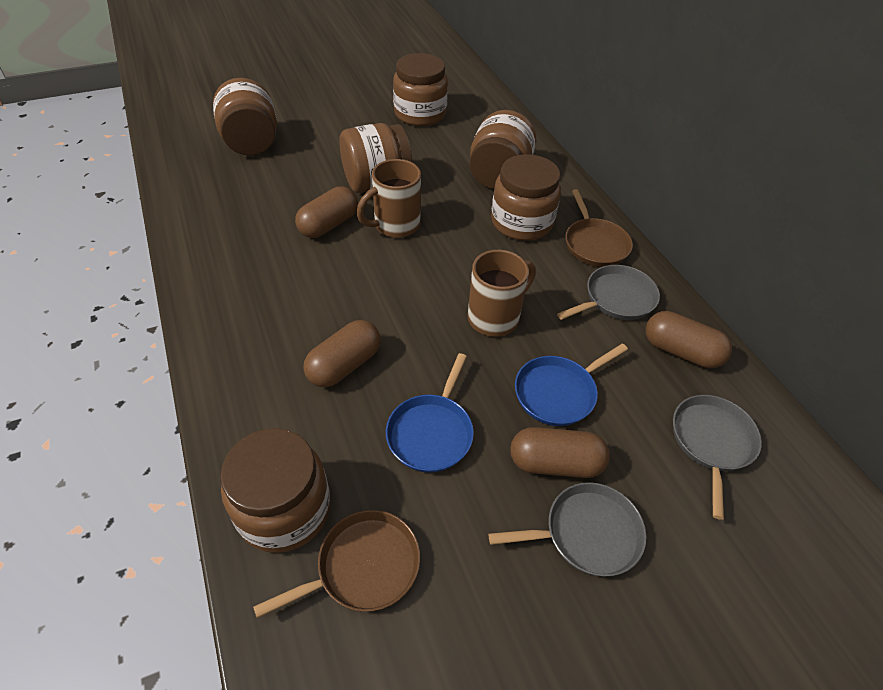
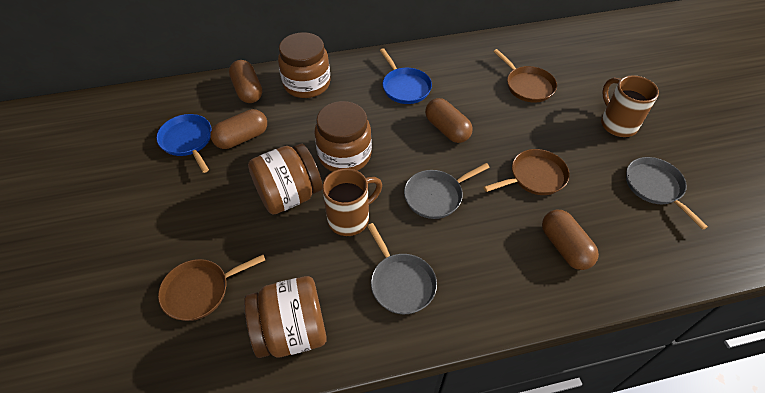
brown jar: [213,78,277,155] [220,428,330,553] [339,123,413,193] [393,53,448,126] [470,110,536,189] [491,154,561,241] = 6 -> [244,276,327,358] [248,144,322,214] [278,32,331,98] [314,101,372,172] = 4
brown pan: [253,510,420,618] [565,189,633,267] = 2 -> [158,255,265,321] [484,149,570,195] [493,49,557,103] = 3

